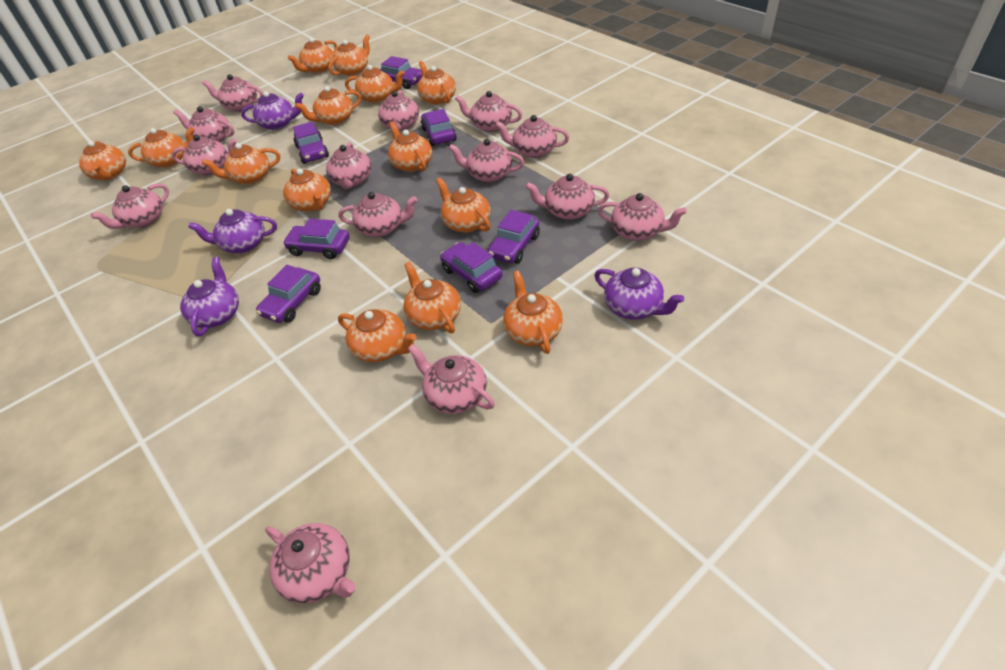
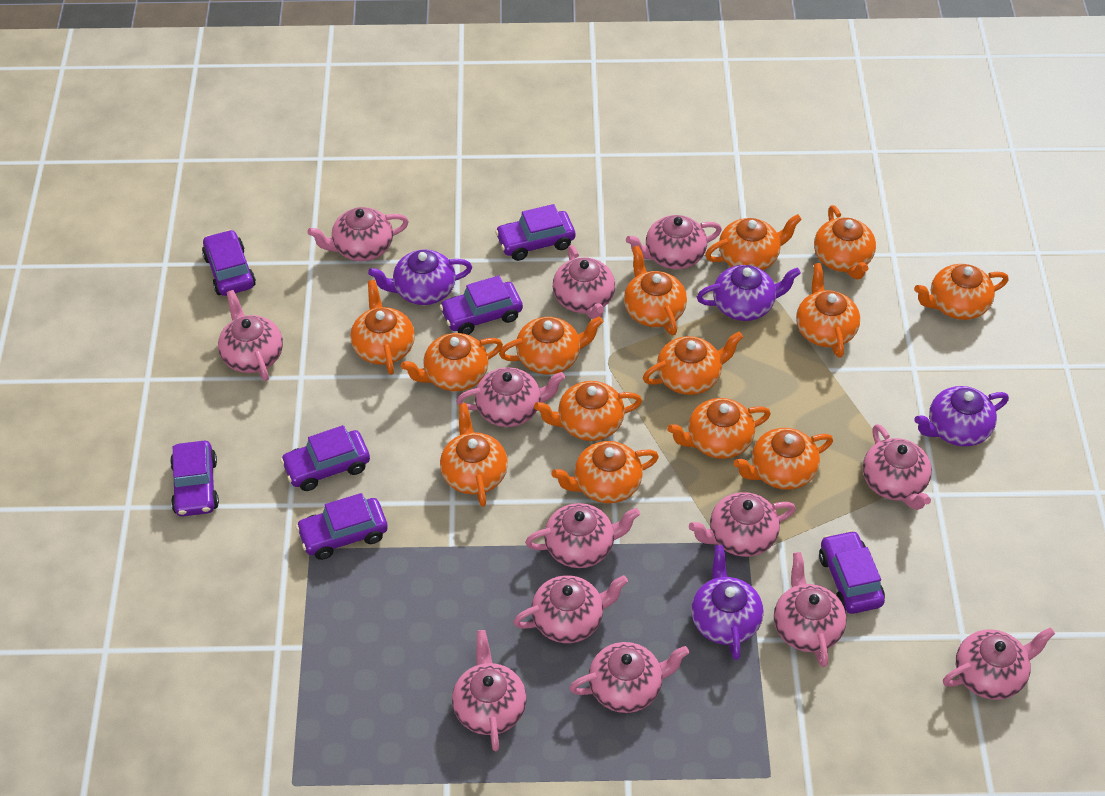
pink teapot: [91,183,169,229] [172,135,237,175] [173,106,235,142] [202,74,263,112] [265,523,356,603] [326,143,372,189] [338,192,417,237] [378,91,419,131] [408,344,495,414] [449,139,524,182] [455,91,522,132] [495,115,569,158] [525,174,609,220] [598,193,687,241] = 14 -> [218,290,283,381] [307,207,409,261] [452,630,527,751] [456,367,565,427] [513,575,628,643] [525,503,640,568] [553,245,615,319] [570,642,689,713] [626,215,722,269] [689,492,796,557] [774,552,847,667] [863,424,932,510] [943,627,1055,700] = 13

